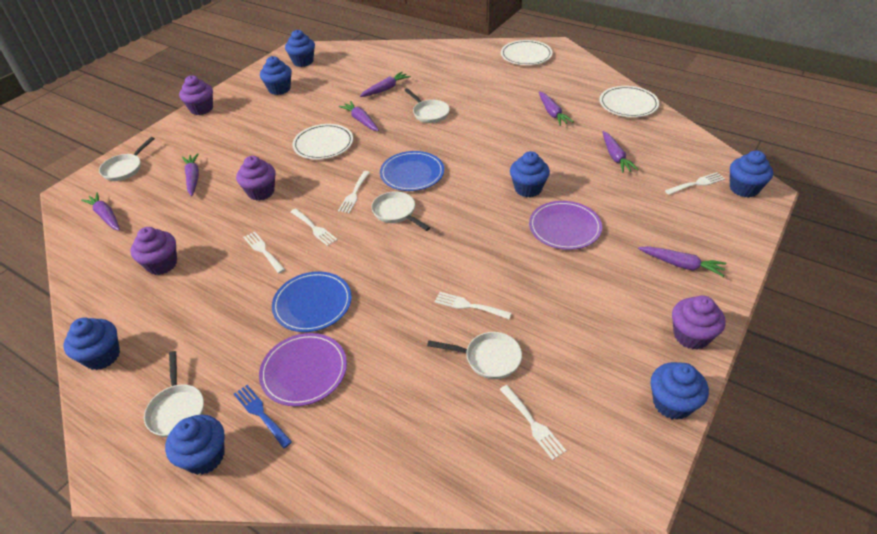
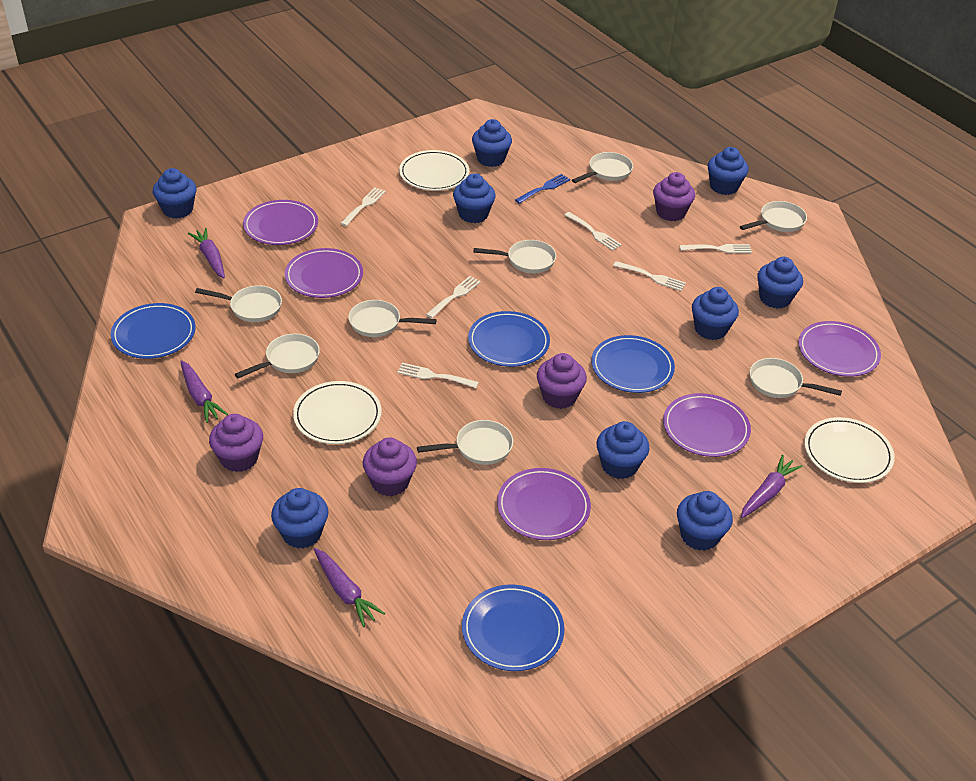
blue cupcake: [64,318,120,370] [165,415,225,475] [260,56,292,95] [285,30,315,67] [510,151,550,197] [651,362,709,420] [730,150,773,198] = 7 -> [153,168,196,219] [271,488,328,548] [453,173,496,223] [472,119,512,167] [597,421,649,479] [677,491,733,551] [692,287,739,340] [708,147,749,195] [757,257,803,309] = 9
blue plate: [272,271,352,332] [380,151,444,191] = 2 -> [111,303,196,359] [462,585,565,671] [468,311,550,367] [591,335,675,393] = 4
purple carrot: [81,192,120,231] [182,153,199,196] [339,101,379,131] [360,72,411,97] [539,91,574,126] [602,131,639,173] [638,246,726,277] = 7 -> [180,360,228,423] [188,228,225,279] [314,548,385,627] [741,455,803,518] = 4
purple plate: [259,333,347,406] [529,201,602,250] = 2 -> [243,200,318,245] [285,248,363,298] [497,468,591,540] [663,393,751,457] [798,321,881,377] = 5
white pan: [99,137,155,181] [144,351,204,437] [371,191,430,231] [404,88,450,123] [427,332,522,379] = 5 -> [195,285,282,322] [235,334,320,378] [348,300,436,337] [417,420,513,465] [474,240,556,273] [572,152,633,183] [740,201,807,232] [750,358,842,398] = 8

